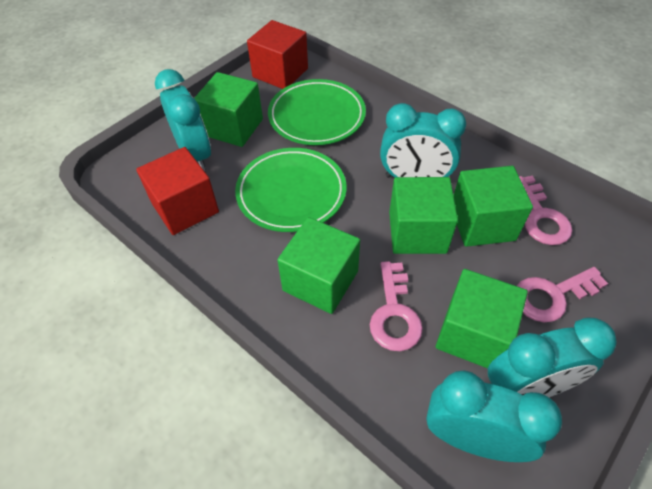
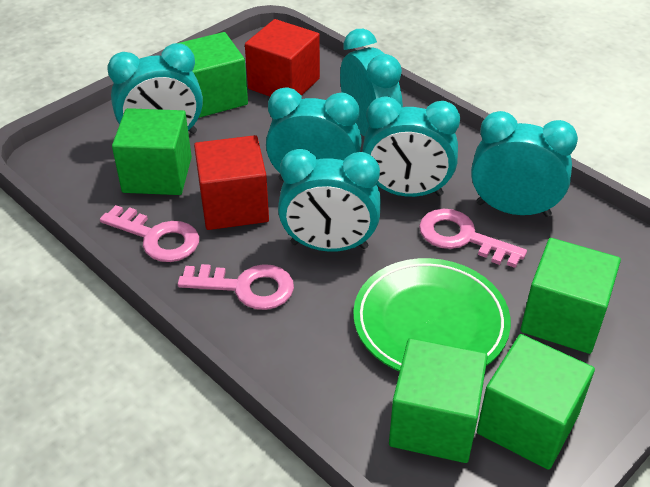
green plate: [235,148,346,232] [268,79,366,145] = 2 -> [353,258,511,372] = 1
turquoise clock: [155,69,211,171] [380,103,466,178] [426,370,562,462] [488,317,617,397] = 4 -> [107,43,203,134] [266,87,362,181] [278,149,381,252] [340,29,403,137] [362,96,460,197] [471,111,578,217] = 6

